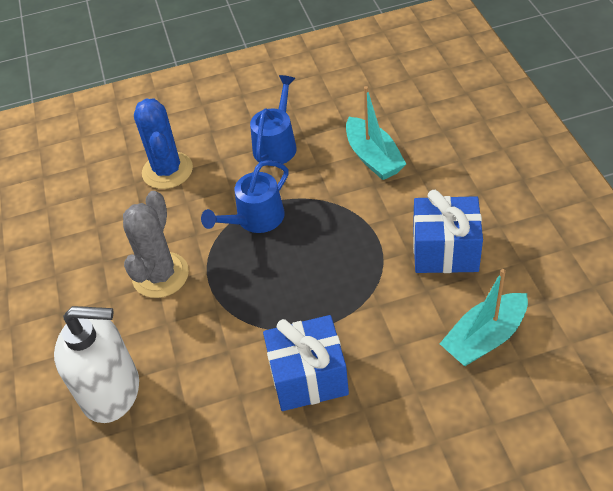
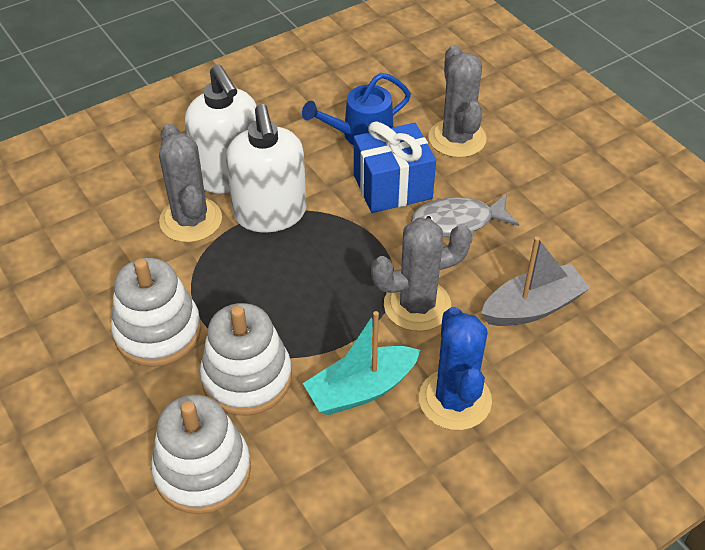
blue gift: [263,315,349,411] [413,190,483,273] = 2 -> [354,122,436,213] = 1
blue watering can: [201,160,289,233] [250,75,297,166] = 2 -> [302,73,411,145] = 1
grey boat: none = 0 -> [481,237,590,326] = 1
grey cactus: [123,191,189,298] = 1 -> [159,124,222,242] [371,218,472,331] [428,45,487,158] = 3
grey fish: none = 0 -> [411,194,519,243] = 1
turquoise boat: [346,86,406,180] [440,269,528,366] = 2 -> [303,311,420,415] = 1
white soap dispenser: [54,306,139,423] = 1 -> [185,64,257,193] [226,104,307,233] = 2
white stacking toy: none = 0 -> [111,258,201,367] [151,395,251,514] [200,303,292,416] = 3

